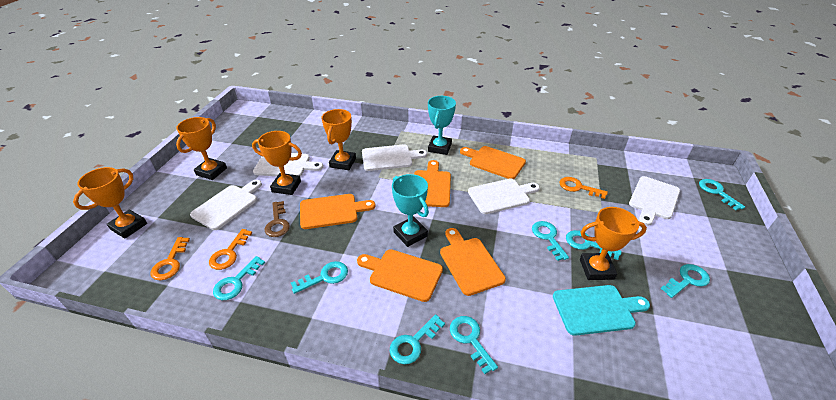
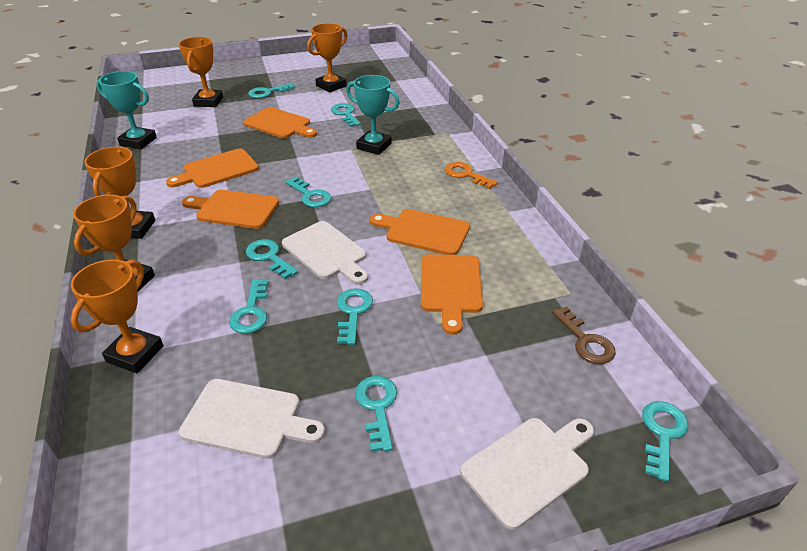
orange key: [151,237,190,280] [209,229,252,270] [560,177,608,199] = 3 -> [445,162,498,189] = 1
turquoise cutting board: [553,285,650,336] = 1 -> none = 0
white cutting board: [190,180,262,230] [253,153,323,176] [362,144,427,171] [468,179,540,214] [629,176,680,226] = 5 -> [179,379,325,459] [282,221,368,285] [460,418,594,530] = 3

